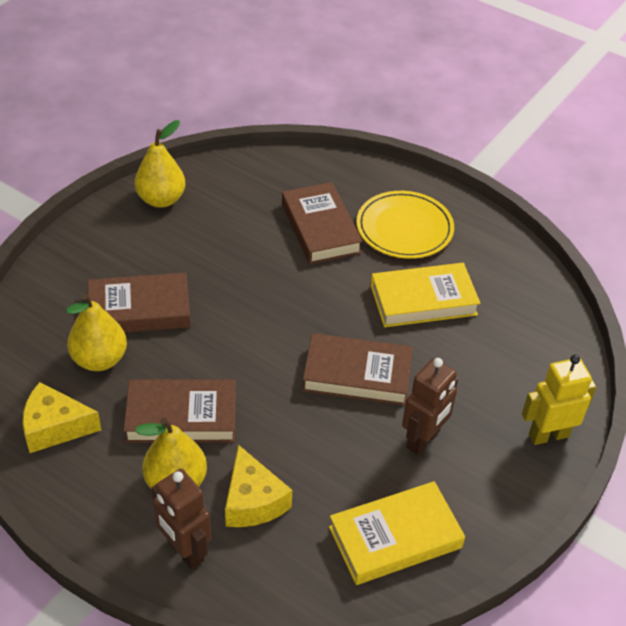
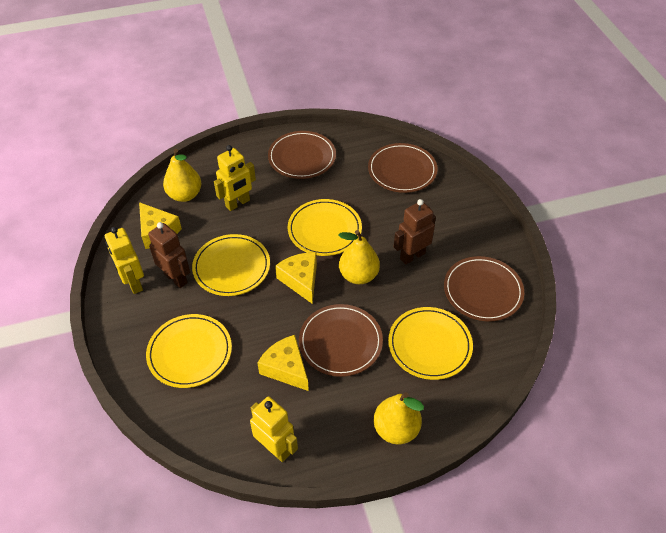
brown book: [88,273,191,333] [124,379,236,443] [282,182,363,264] [302,333,413,406] = 4 -> none = 0
brown plate: none = 0 -> [268,131,336,179] [299,304,383,377] [368,143,438,193] [444,256,524,321] = 4
yellow book: [329,481,465,585] [371,263,480,327] = 2 -> none = 0
yellow cheese: [23,382,101,453] [225,445,292,527] = 2 -> [139,202,182,249] [257,335,309,391] [275,252,317,304] = 3
yellow plate: [356,191,454,259] = 1 -> [146,314,232,388] [192,234,270,296] [288,199,362,256] [388,307,473,380] = 4
yellow robot: [522,354,596,445] = 1 -> [105,227,144,294] [214,145,256,211] [250,396,298,462] = 3

